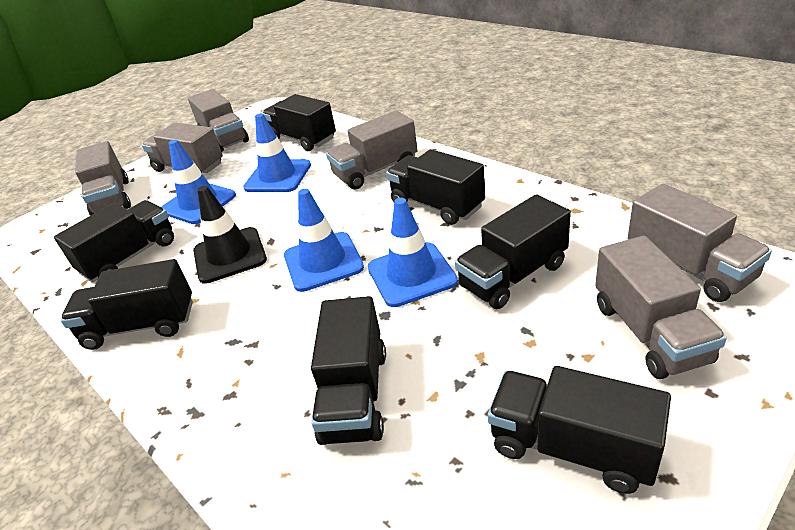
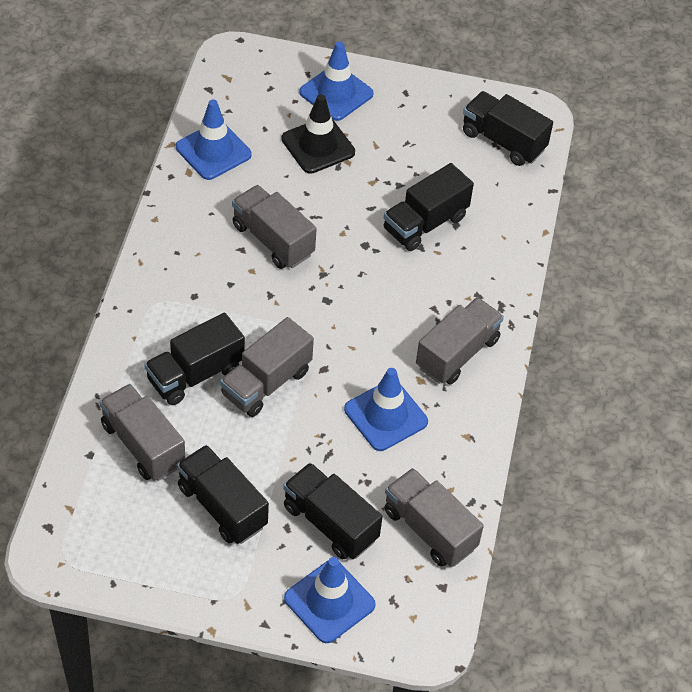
black truck: [54,200,174,283] [61,259,193,350] [262,94,336,151] [311,296,386,445] [386,149,485,225] [455,194,571,309] [488,366,671,494] = 7 -> [145,313,245,405] [177,445,269,544] [283,463,383,559] [384,163,474,251] [463,91,553,166] = 5
grey truck: [75,141,131,216] [142,122,223,173] [188,89,249,152] [326,111,418,189] [595,236,727,379] [628,184,772,302] = 6 -> [100,384,185,481] [220,317,314,417] [232,185,317,269] [384,468,484,567] [416,297,504,385] = 5

